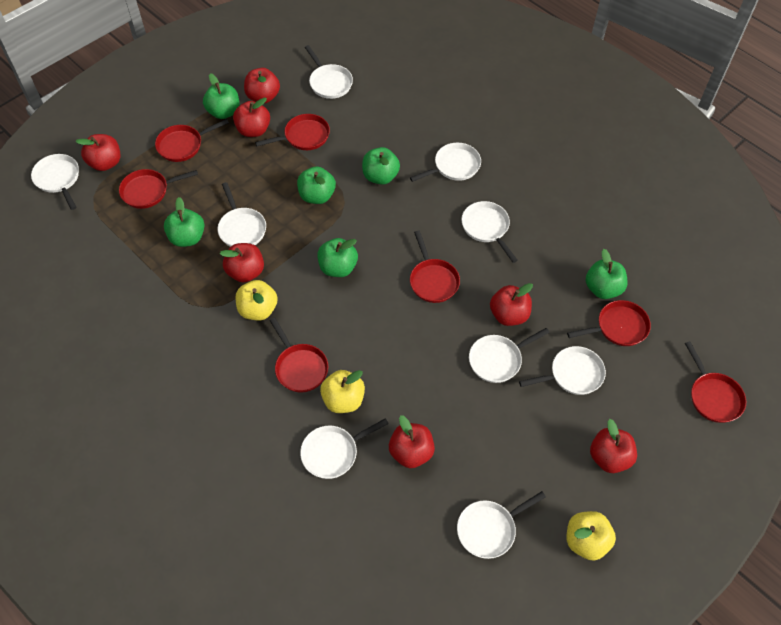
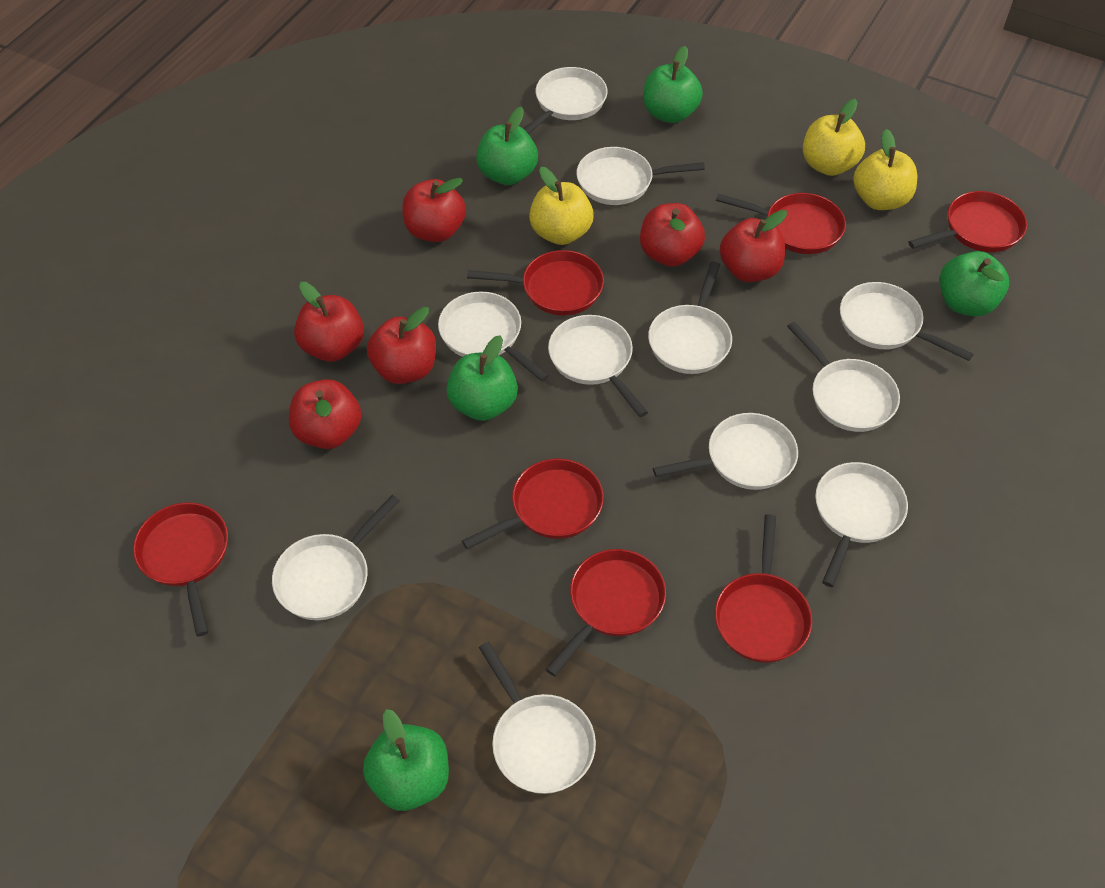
green apple: [164,197,205,247] [203,73,240,119] [297,166,336,204] [317,238,358,277] [362,147,400,185] [586,249,628,299] = 6 -> [363,709,449,811] [446,335,518,421] [476,107,538,185] [643,46,703,123] [940,251,1009,316] = 5
red apple: [75,134,120,171] [220,243,264,283] [233,97,270,137] [244,68,280,103] [389,415,435,468] [490,283,533,326] [590,419,637,473] = 7 -> [289,379,361,449] [294,282,364,362] [367,307,436,384] [402,178,466,242] [640,203,705,267] [720,210,787,282] = 6
white pan: [31,154,79,210] [218,182,266,247] [300,418,389,479] [305,45,353,99] [410,143,481,182] [457,491,546,559] [461,201,518,263] [469,328,550,383] [519,346,606,395] = 9 -> [272,495,400,620] [438,292,549,382] [479,642,596,794] [524,67,608,134] [548,315,648,417] [577,147,705,205] [648,262,732,374] [653,413,798,490] [787,321,900,432] [815,462,908,587] [840,282,973,361] = 11

